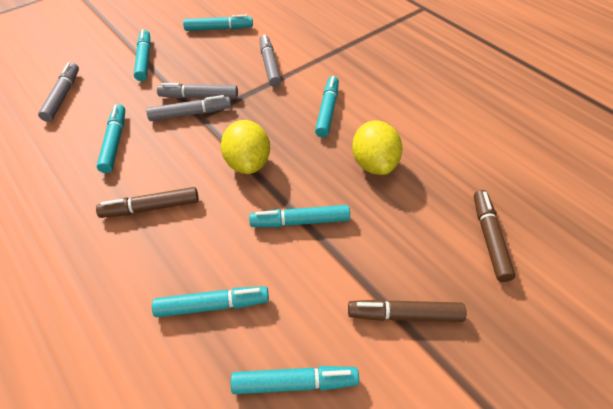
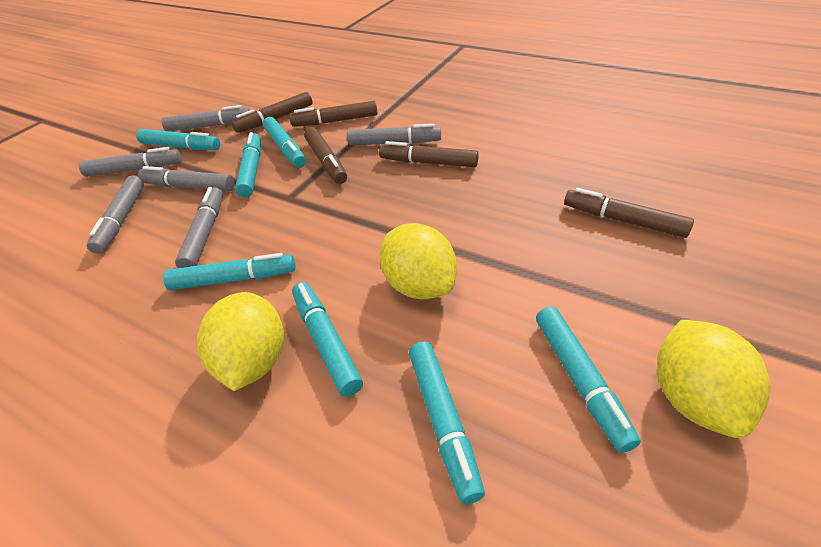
brown marker: [96,187,199,218] [348,299,467,322] [474,190,515,282] = 3 -> [232,92,313,133] [290,101,377,127] [304,127,347,184] [379,141,479,167] [564,188,694,238] = 5
grey marker: [38,63,79,122] [146,95,231,121] [157,83,238,99] [259,34,281,87] = 4 -> [79,147,182,177] [87,175,144,254] [138,166,234,191] [161,105,250,132] [175,187,223,268] [347,124,441,145] = 6
yellow lemon: [221,120,270,174] [352,121,402,175] = 2 -> [197,292,284,391] [379,223,457,299] [657,320,770,438] = 3

